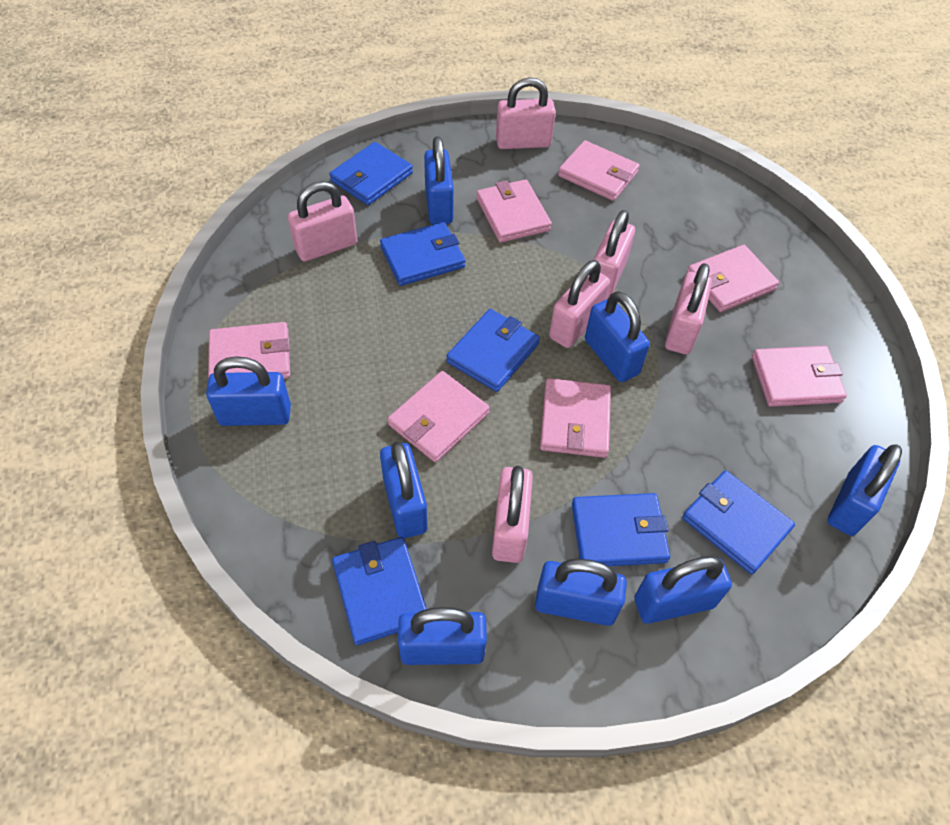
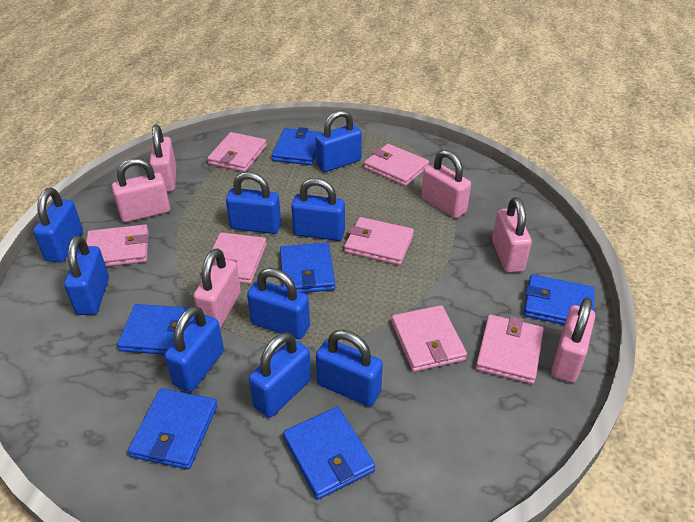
blue padlock: [206,356,291,426] [380,441,428,538] [398,607,487,665] [424,136,454,224] [535,559,627,626] [585,291,650,382] [634,556,732,624] [828,444,902,536] = 8 -> [33,188,83,263] [64,236,109,315] [164,306,224,392] [226,172,281,234] [247,268,310,339] [249,332,311,418] [291,178,345,241] [316,110,362,172] [316,330,383,406] = 9

